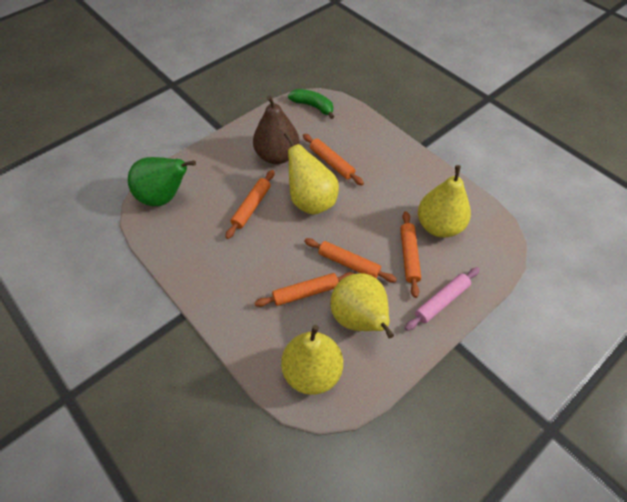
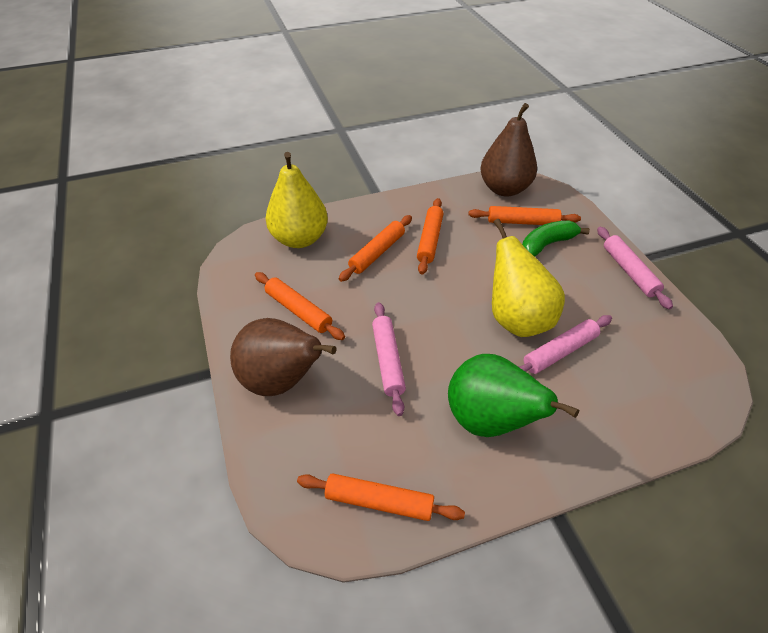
brown pear: [253,95,300,164] = 1 -> [230,318,337,396] [480,103,537,197] = 2
pink rolling pin: [405,267,480,331] = 1 -> [372,302,406,416] [518,315,612,374] [597,227,673,309] = 3
yellow pear: [281,325,343,395] [284,132,339,215] [330,273,394,339] [418,165,471,238] = 4 -> [266,152,328,248] [492,219,565,337] = 2

